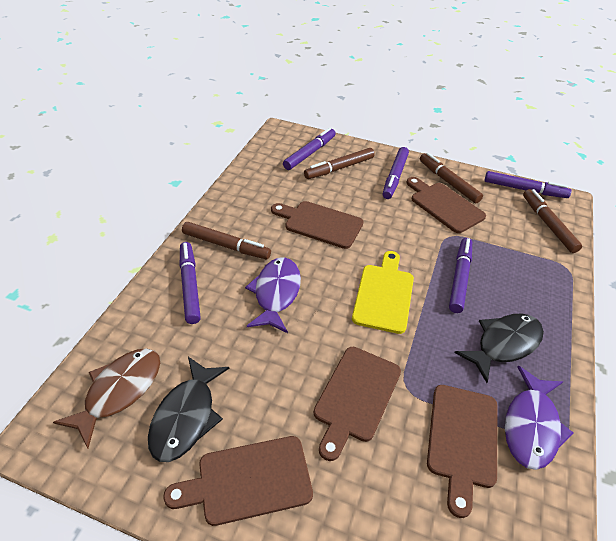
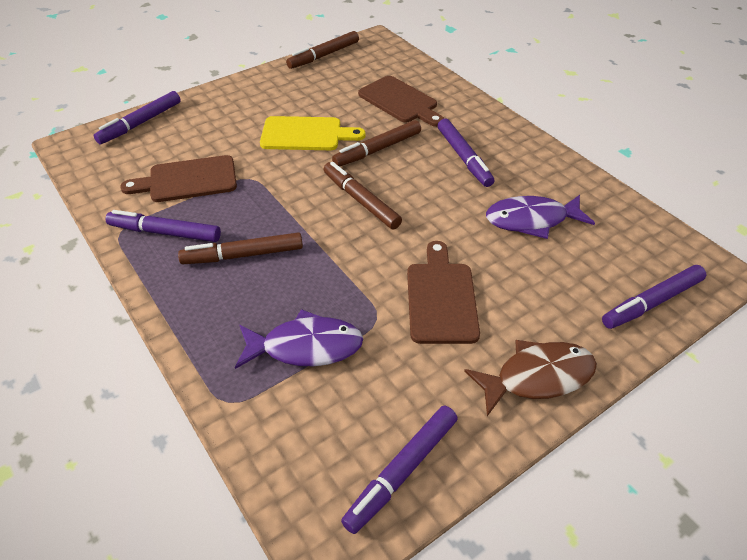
black fish: [148,357,230,462] [454,313,544,383] = 2 -> none = 0
brown cutting board: [163,436,313,526] [271,201,364,249] [313,347,401,461] [406,177,486,233] [427,385,497,518] = 5 -> [120,155,237,202] [358,76,444,127] [407,241,480,344] = 3

